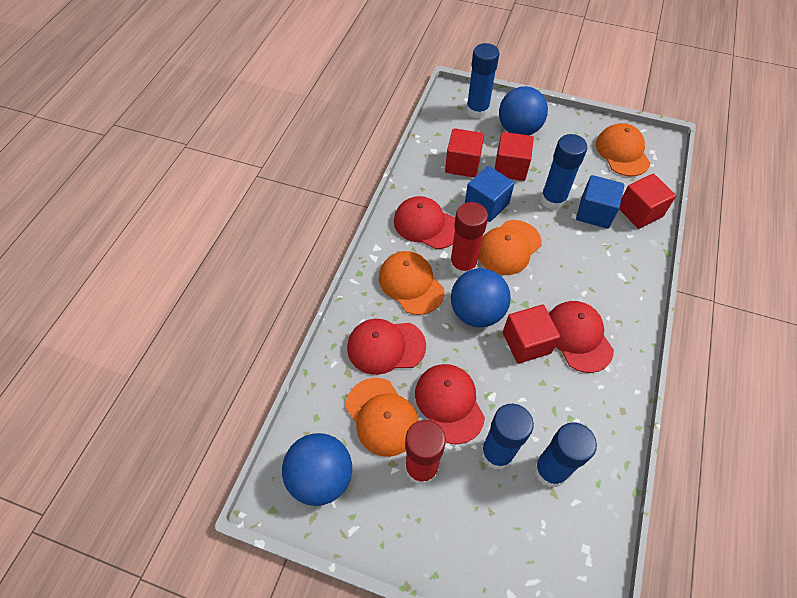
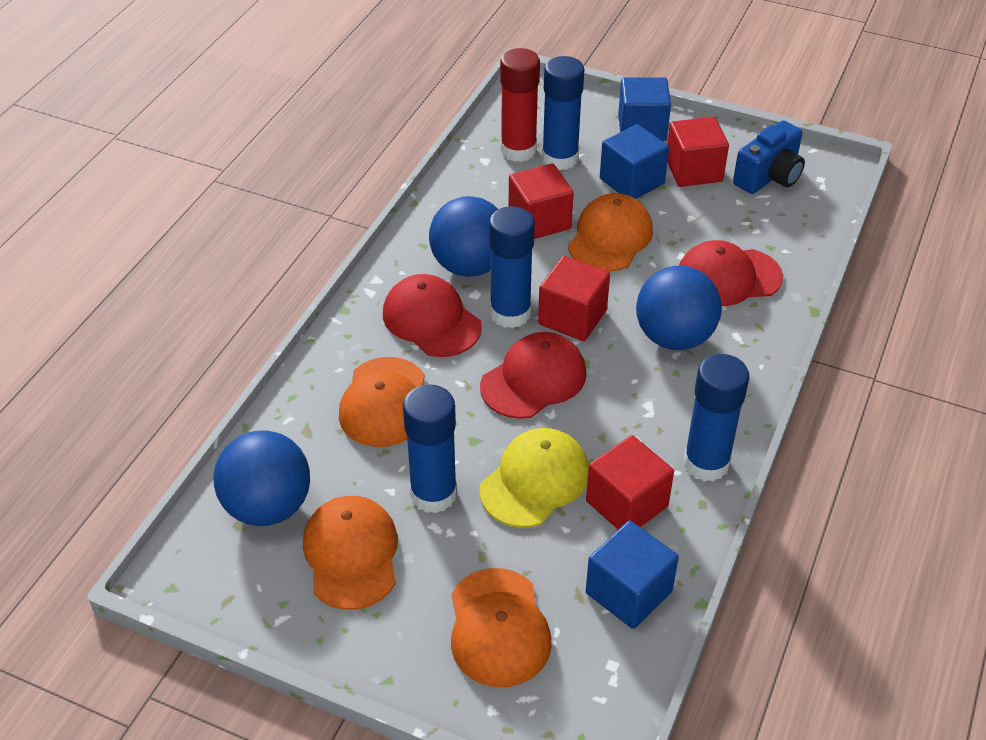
blue camera: none = 0 -> [733,120,805,194] = 1
blue cube: [465,166,515,222] [576,175,625,229] = 2 -> [586,521,679,629] [600,124,669,199] [618,77,671,141] = 3
red cap: [347,319,426,375] [394,196,455,249] [415,364,485,444] [549,301,614,373] = 4 -> [383,274,482,357] [480,332,587,419] [679,240,783,306] = 3
red glue stick: [405,420,446,485] [450,202,488,276] = 2 -> [500,48,540,162] = 1
yellow cap: none = 0 -> [479,428,589,528] = 1

